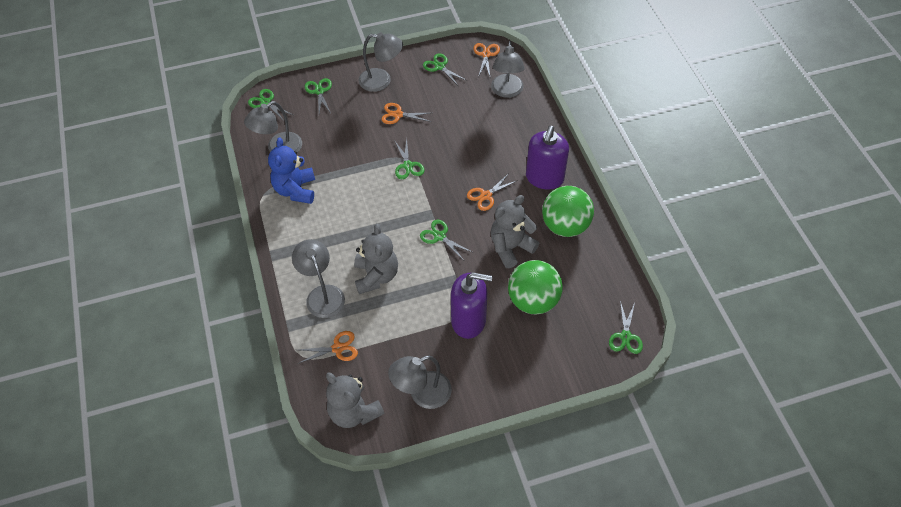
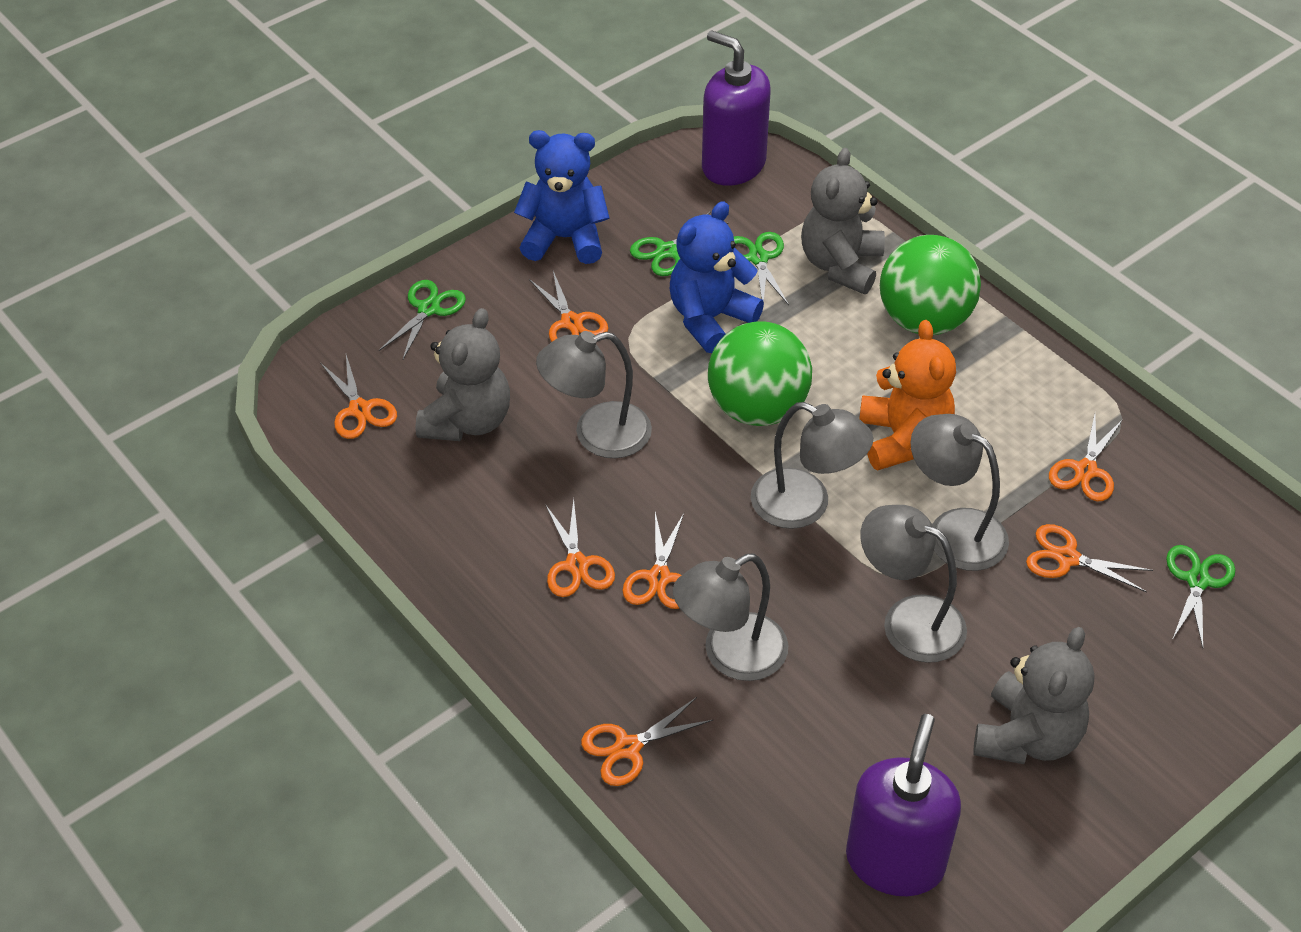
blue teddy bear: [268,137,315,204] = 1 -> [514,130,610,264] [670,201,764,353] = 2
green scissors: [248,89,293,122] [304,78,332,113] [394,139,424,179] [420,220,472,259] [423,53,467,85] [609,301,643,354] = 6 -> [379,280,466,361] [630,211,728,276] [734,232,789,305] [1166,545,1235,648] = 4
orange scissors: [298,331,358,364] [381,103,431,124] [467,173,518,211] [473,43,500,77] = 4 -> [320,355,397,439] [529,271,608,342] [545,499,615,597] [581,697,713,786] [622,512,684,609] [1026,524,1153,592] [1049,414,1123,501] = 7
orange teddy bear: none = 0 -> [859,320,956,470] = 1

